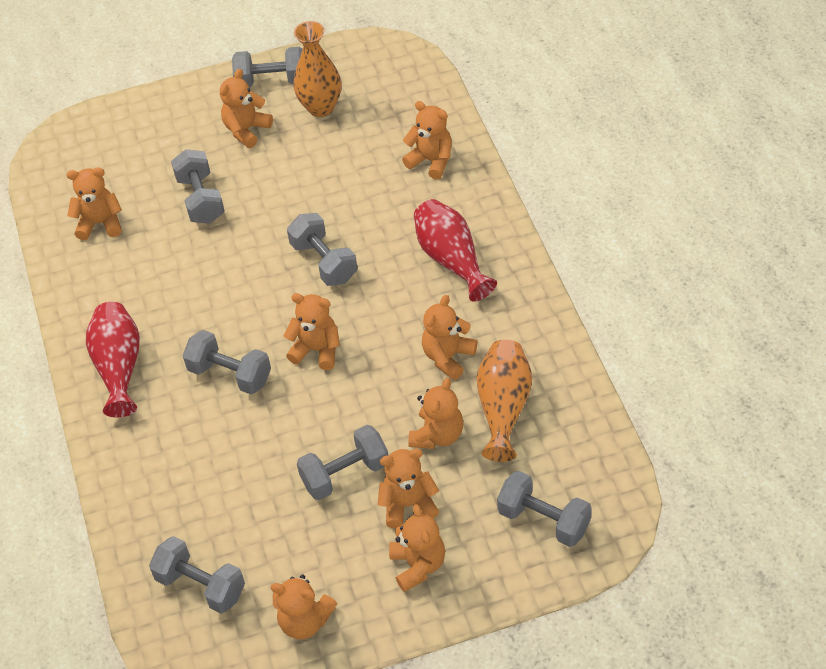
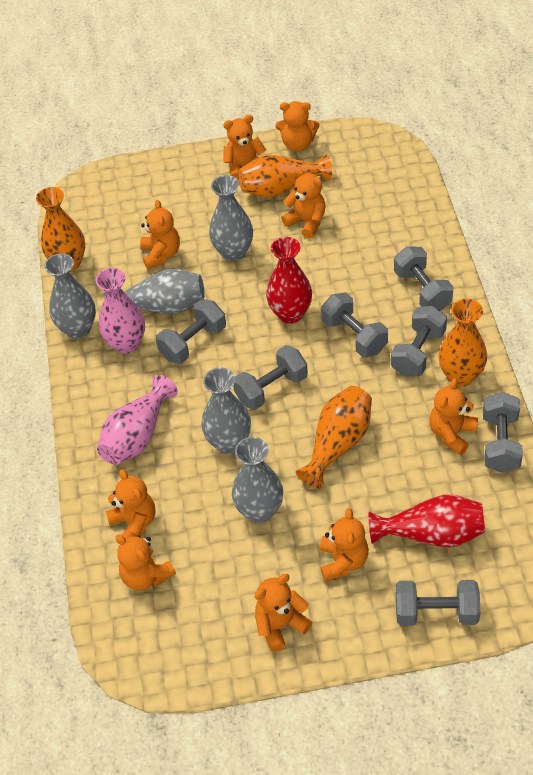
grey vase: none = 0 -> [44,253,96,339] [104,269,205,314] [201,367,251,454] [209,175,253,261] [232,437,283,523] = 5
orange vase: [293,21,341,117] [476,340,532,462] = 2 -> [36,187,86,272] [239,154,332,198] [296,386,372,488] [438,299,487,387] = 4
pink vase: none = 0 -> [96,268,145,354] [97,375,178,465] = 2

